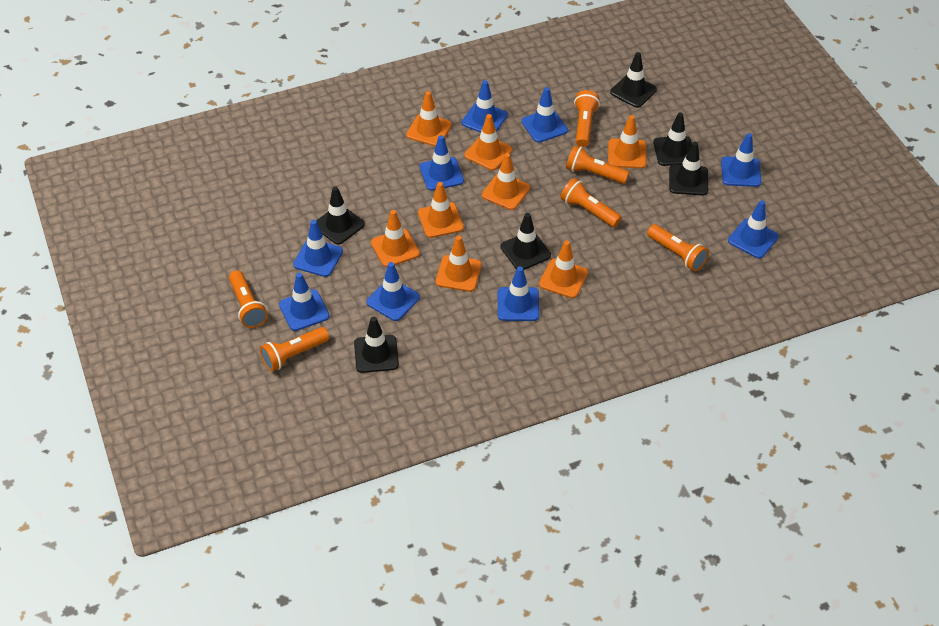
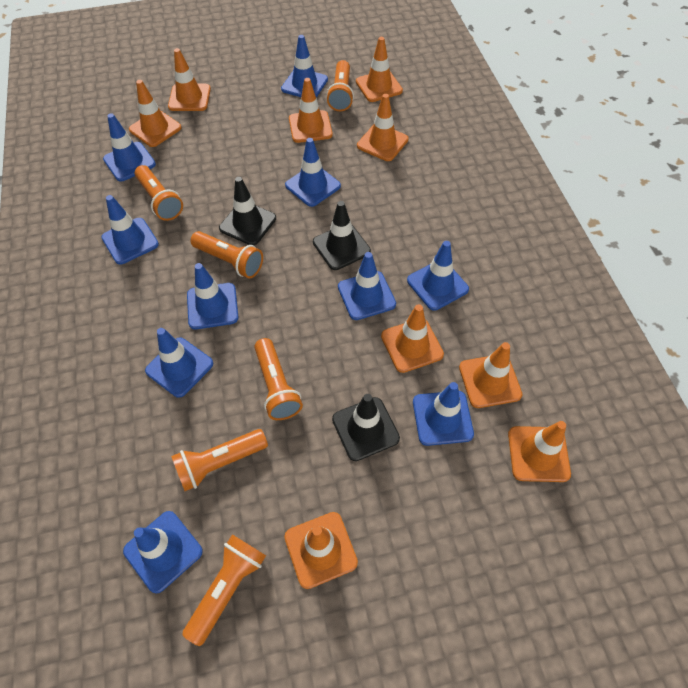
black traffic cone: [316,186,365,245] [354,317,399,373] [501,213,551,270] [610,52,657,108] [653,112,692,166] [669,142,708,195] = 6 -> [219,177,276,245] [313,201,371,270] [332,394,400,461] = 3
blue traffic cone: [279,273,329,331] [293,220,343,277] [367,262,420,321] [420,135,464,191] [462,80,508,133] [498,266,539,321] [521,87,568,143] [721,133,761,187] [728,200,779,258] = 9 -> [101,195,159,264] [103,113,156,182] [123,511,203,594] [145,328,213,398] [187,263,239,330] [281,35,328,98] [285,138,341,207] [338,252,396,320] [407,241,469,311] [413,382,474,446] = 10
orange traffic cone: [371,210,420,267] [406,91,452,146] [418,182,464,238] [436,235,482,292] [464,114,512,170] [482,153,530,210] [539,240,588,298] [608,115,646,168] = 8 -> [129,80,182,147] [168,48,211,111] [284,512,358,589] [289,78,333,143] [356,37,403,102] [357,94,409,161] [381,304,444,373] [459,342,522,408] [508,421,571,482] = 9

